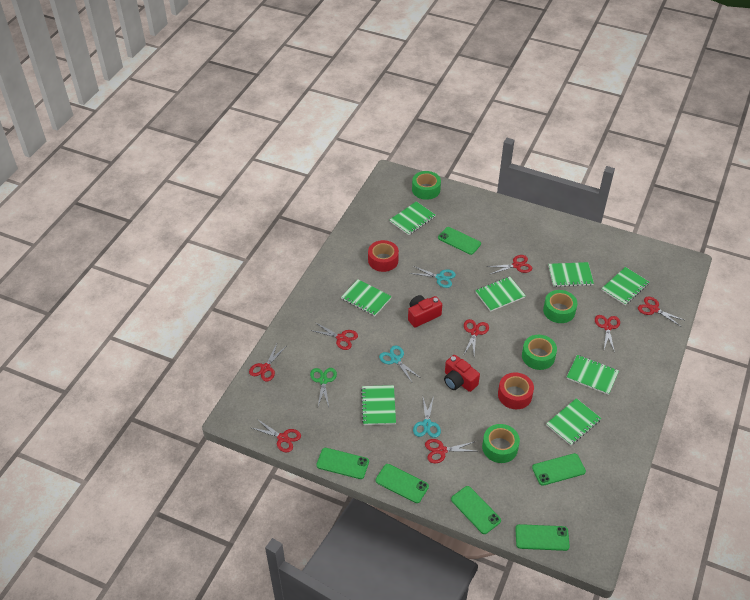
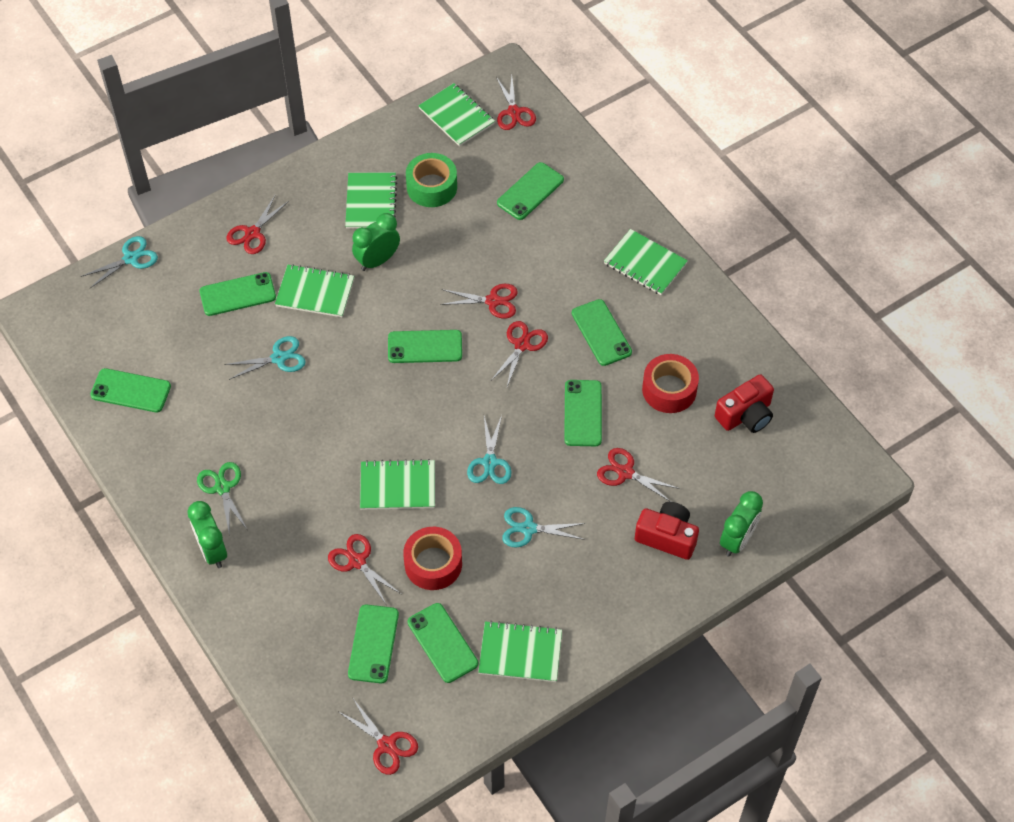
green clock: none = 0 -> [188,501,227,568] [352,213,400,271] [720,491,763,557] = 3
green notebook: [341,279,392,316] [361,385,396,425] [390,201,435,235] [475,277,526,312] [546,398,601,445] [548,262,594,287] [567,355,619,395] [602,267,649,305] = 8 -> [275,264,354,317] [345,173,397,228] [360,459,435,510] [418,83,495,146] [478,621,562,682] [604,229,688,295] = 6
green phone: [316,448,369,479] [376,464,429,503] [438,227,481,255] [451,486,501,534] [515,524,570,551] [532,453,586,486] = 6 -> [90,368,171,413] [200,272,276,316] [348,604,399,683] [388,330,462,363] [408,603,478,683] [497,162,564,220] [564,380,602,446] [572,299,632,366] = 8
green tape: [412,171,441,200] [482,424,520,463] [522,335,557,370] [543,290,577,323] = 4 -> [406,153,457,207] = 1
red scissors: [249,344,286,382] [252,419,301,453] [310,323,358,350] [425,439,476,463] [464,319,489,355] [487,255,532,274] [595,315,620,352] [638,297,686,326] = 8 -> [226,196,289,254] [328,534,401,604] [339,697,418,775] [440,284,518,319] [491,321,548,387] [496,76,536,130] [597,448,680,502] = 7
turquoise scissors: [379,345,421,382] [410,266,456,288] [413,396,441,438] = 3 -> [81,236,158,289] [224,336,306,380] [467,415,511,484] [502,507,586,548] = 4

